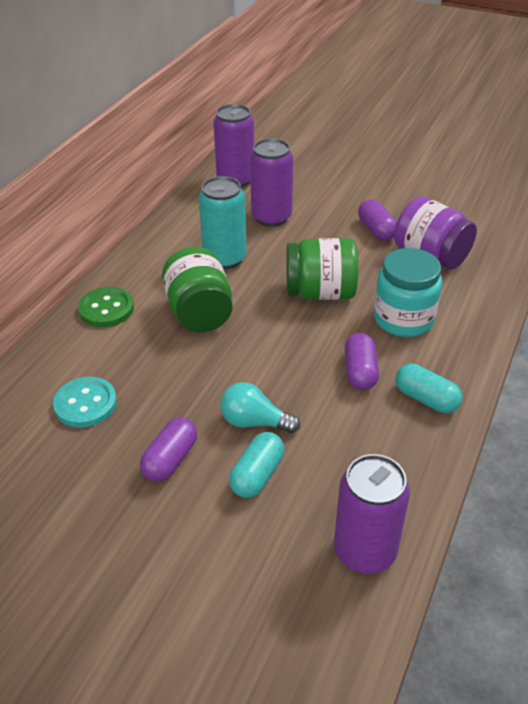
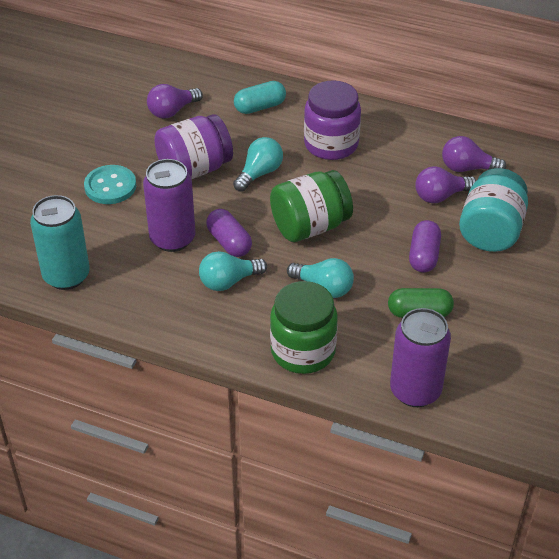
green button: [78,287,134,327] = 1 -> none = 0
green capsule: none = 0 -> [388,288,454,318] = 1
purple can: [213,104,254,187] [250,138,293,227] [334,454,410,574] = 3 -> [143,159,196,252] [390,308,451,407] = 2
purple capsule: [140,417,197,482] [345,333,379,390] [358,199,397,241] = 3 -> [206,209,252,257] [409,220,441,272] = 2
purple jar: [394,196,477,270] = 1 -> [154,114,233,179] [304,81,361,160] = 2
purple light bulb: none = 0 -> [147,84,203,119] [415,166,476,203] [442,136,506,172] = 3
turquoise capsule: [229,432,284,498] [395,364,463,413] = 2 -> [234,81,286,114] = 1
turquoise light bulb: [220,382,300,433] = 1 -> [199,251,267,291] [233,137,283,192] [287,258,354,298] = 3

